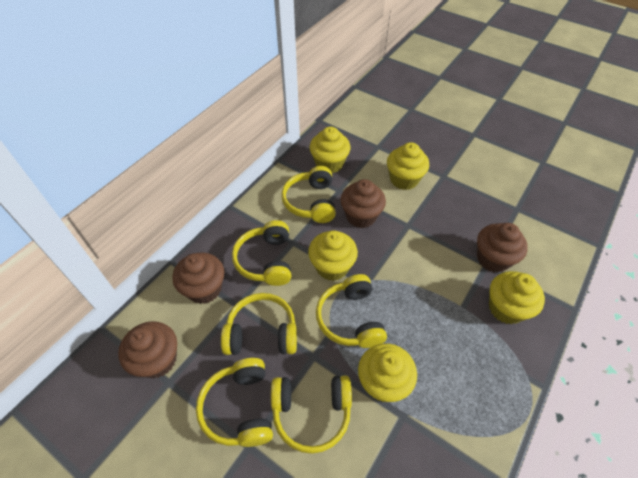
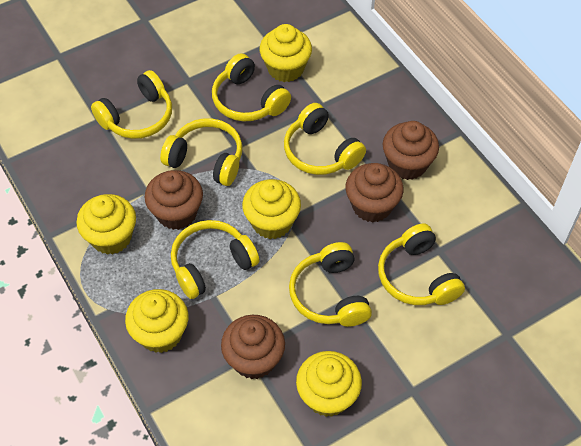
yellow headphones: [196,358,273,447] [221,293,297,355] [232,220,291,286] [271,375,352,454] [281,166,336,223] [316,274,387,348] = 6 -> [91,70,172,139] [160,118,242,186] [171,220,260,299] [212,53,291,121] [284,103,366,175] [289,242,372,327] [378,223,465,305] = 7

